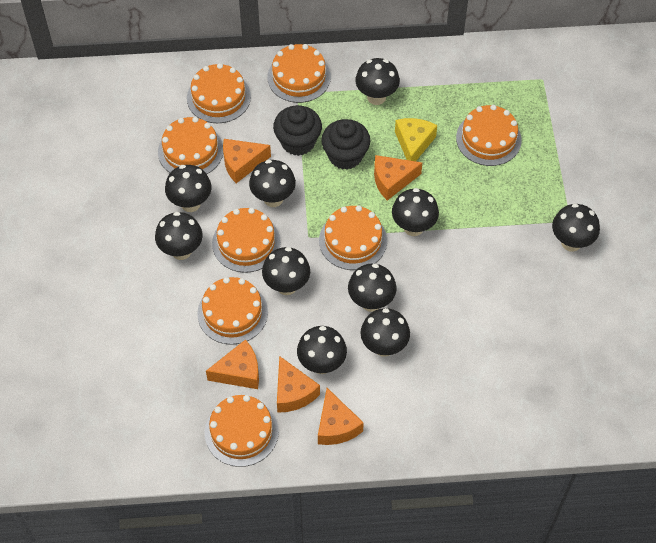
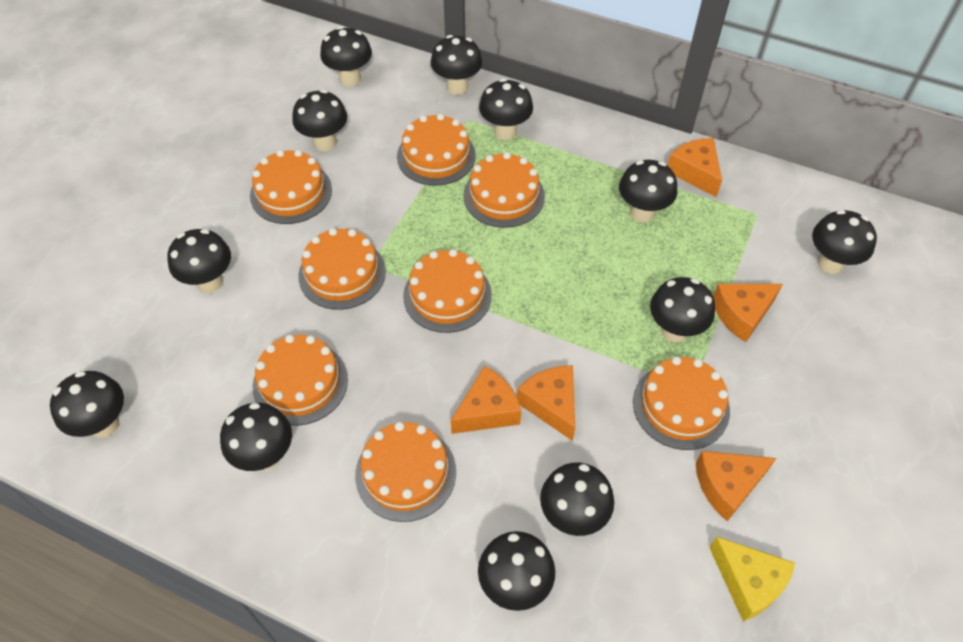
black cupcake: [273,105,322,156] [321,119,370,170] = 2 -> none = 0
black mushroom: [155,212,203,260] [165,165,211,212] [249,160,296,207] [262,247,310,295] [297,326,347,374] [348,264,397,312] [355,58,400,105] [360,308,410,357] [392,188,439,236] [552,203,600,252] = 10 -> [50,371,124,438] [167,229,231,293] [220,403,292,471] [292,90,347,151] [320,26,372,86] [431,35,482,95] [478,531,555,611] [479,78,533,140] [540,462,614,536] [619,160,677,222] [650,277,715,342] [812,210,877,274] = 12

